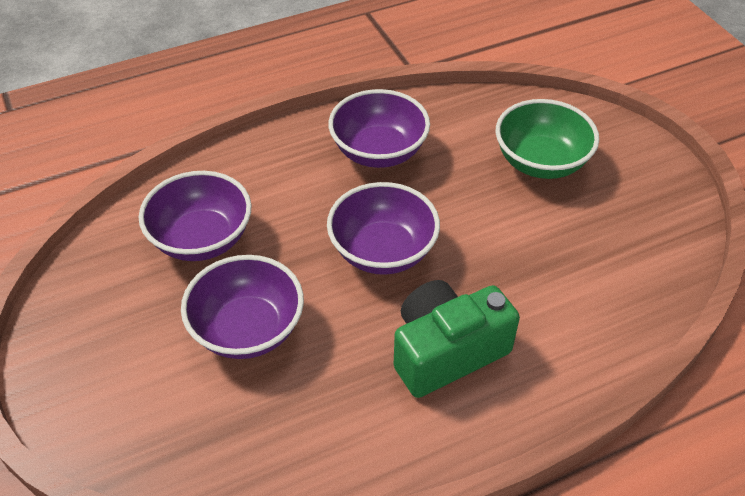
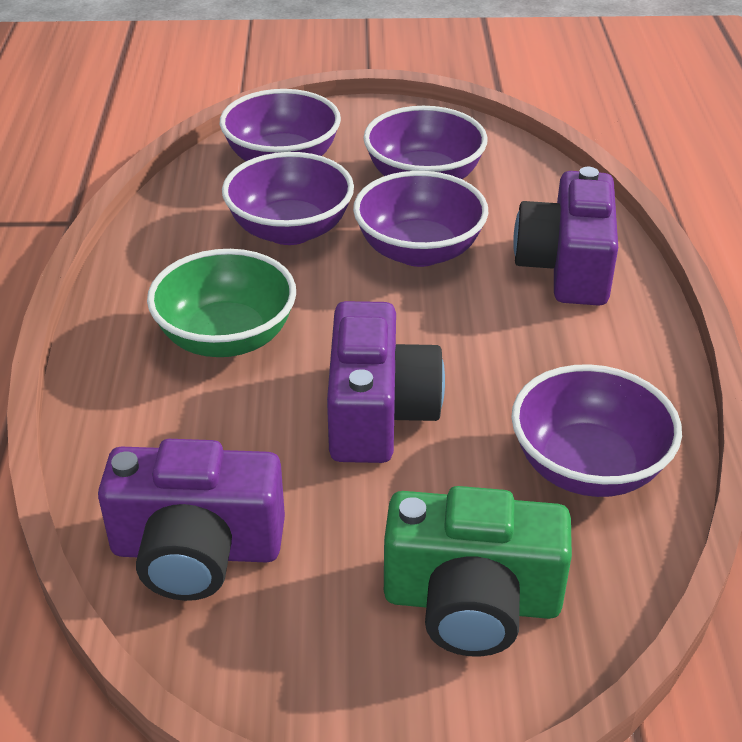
purple bowl: [139,171,252,261] [181,255,304,359] [327,182,440,275] [328,89,430,168] = 4 -> [219,89,341,161] [222,152,354,245] [353,171,488,267] [363,106,488,179] [511,364,682,497] = 5
purple camera: none = 0 -> [98,439,285,601] [327,301,445,463] [513,167,618,306] = 3

